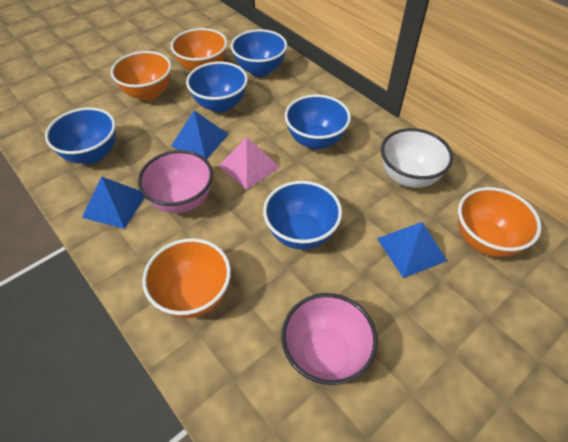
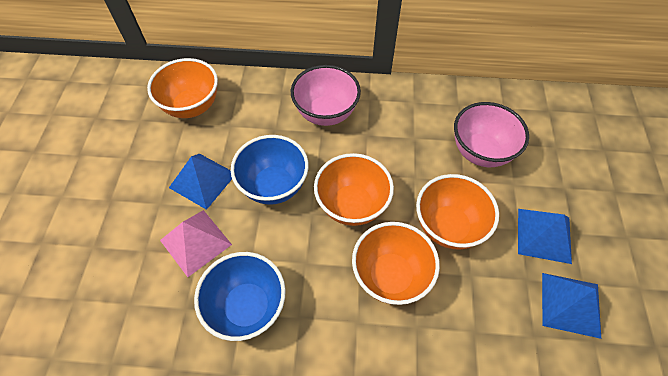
blue bowl: [45,107,116,164] [186,61,248,113] [231,29,287,77] [263,181,342,250] [285,94,351,150] = 5 -> [194,252,286,341] [231,135,309,205] = 2
white bowl: [381,128,453,188] = 1 -> none = 0

